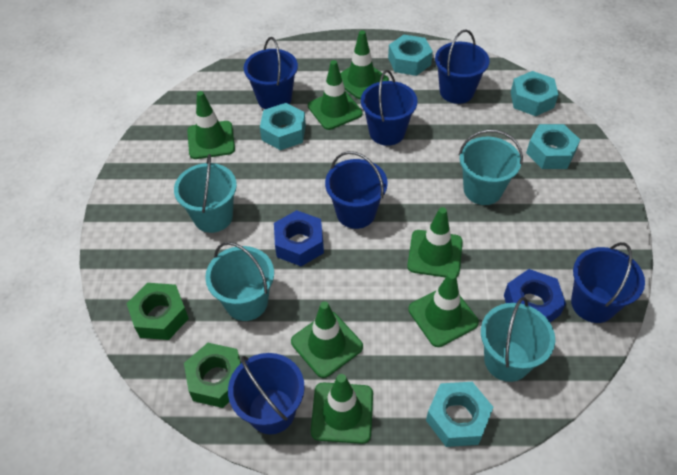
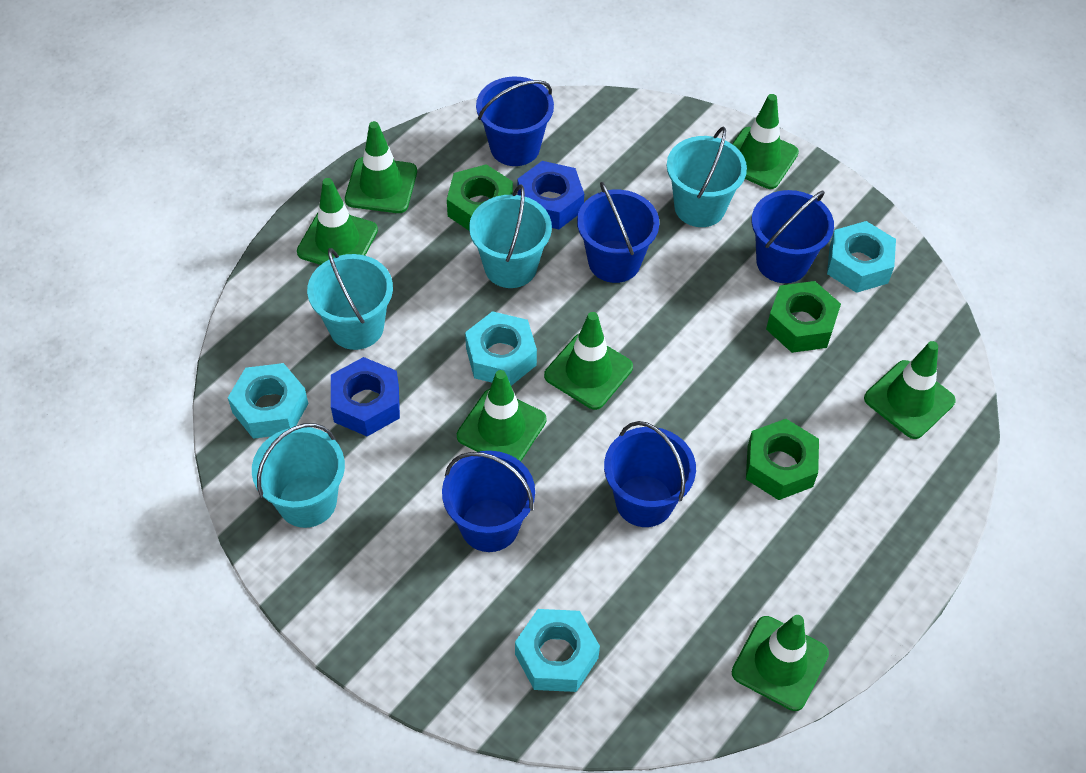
blue bucket: [228,353,305,434] [244,37,298,109] [325,151,388,229] [361,70,418,146] [435,29,489,104] [571,242,645,323] = 6 -> [442,451,535,552] [476,76,554,166] [577,182,659,283] [604,421,696,527] [752,190,834,283] = 5
green nut: [126,283,189,340] [184,343,241,408] = 2 -> [447,164,513,231] [746,419,819,500] [766,281,841,353] = 3
turquoise nut: [260,103,306,150] [388,35,433,76] [426,382,493,447] [511,71,559,116] [526,124,580,169] = 5 -> [228,363,308,439] [465,311,537,386] [515,609,600,692] [827,221,896,293] = 4

